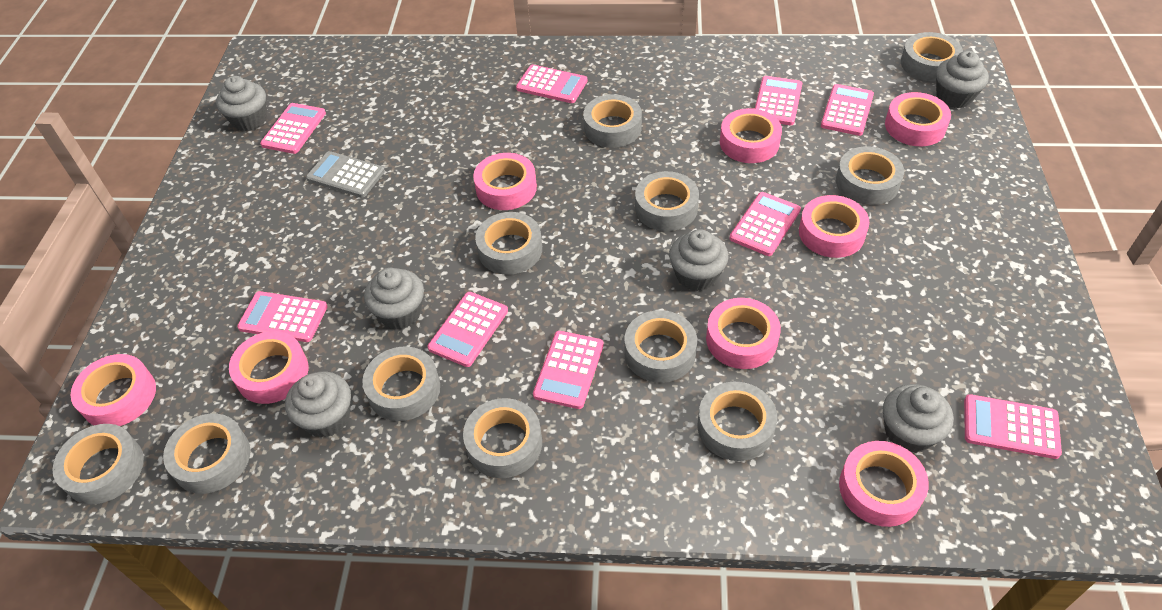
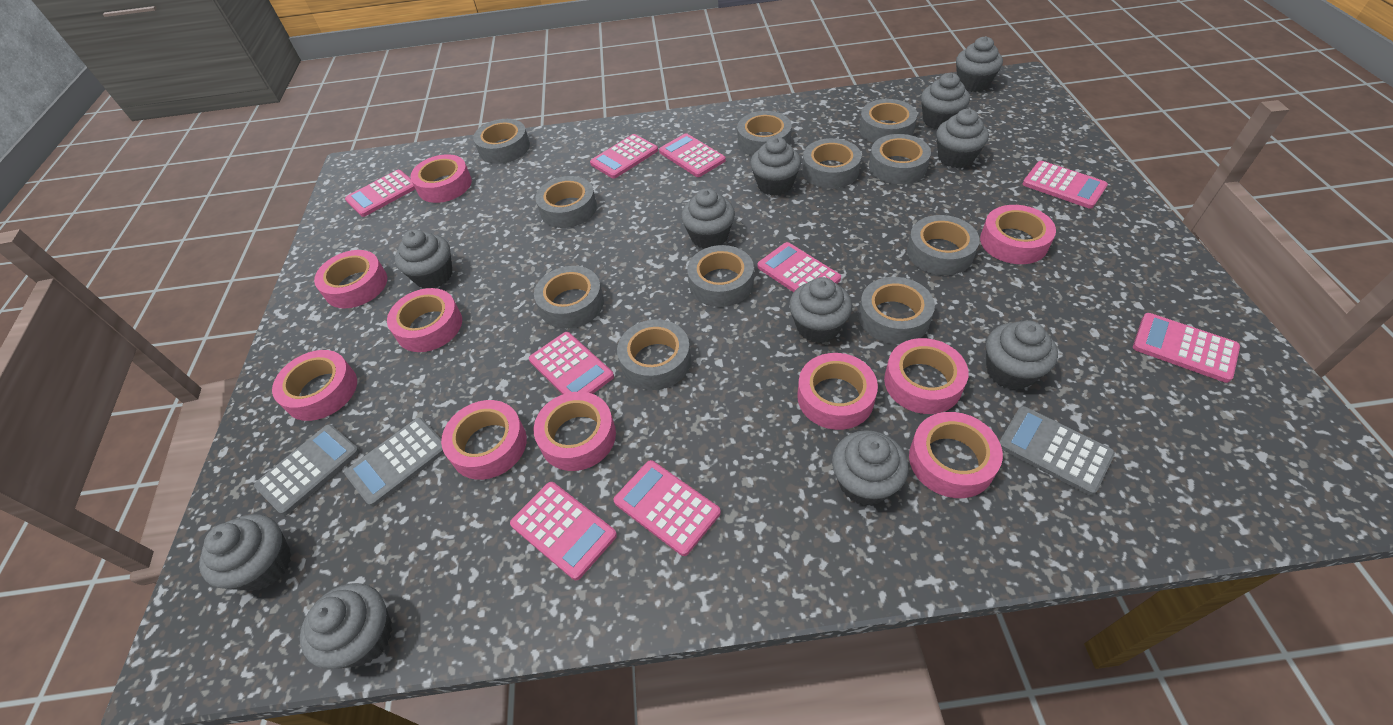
grey calculator: [306,151,385,198] = 1 -> [254,424,360,515] [344,417,444,507] [999,406,1115,495] = 3
grey cupcake: [216,76,267,131] [285,372,351,438] [364,268,424,330] [669,229,729,291] [883,384,954,453] [936,51,989,108] = 6 -> [199,514,291,591] [300,583,392,669] [395,229,453,289] [681,188,735,249] [750,137,801,196] [789,277,852,343] [832,430,909,506] [921,73,970,129] [936,109,989,168] [956,36,1003,92] [986,320,1058,390] = 11
pink tape: [71,354,156,426] [229,331,308,404] [473,153,537,210] [706,298,781,369] [720,108,782,163] [799,195,869,258] [839,441,929,527] [885,92,951,146] = 8 -> [272,350,357,421] [314,250,387,309] [387,288,462,352] [411,154,472,203] [441,400,527,480] [534,392,616,471] [797,353,878,430] [884,338,969,414] [909,412,1003,498] [980,205,1056,264] = 10

